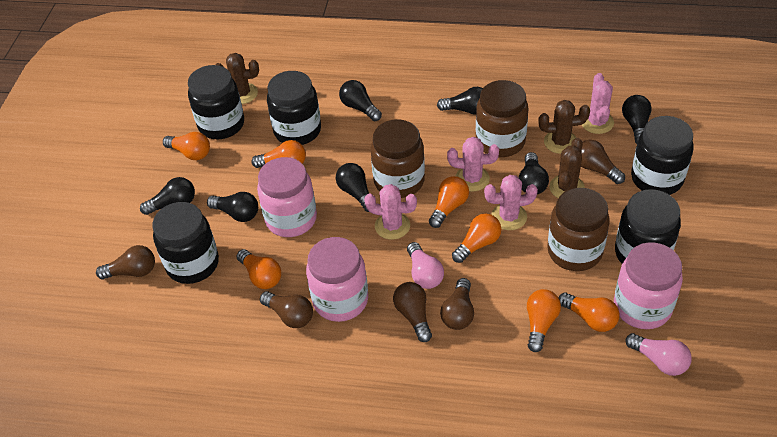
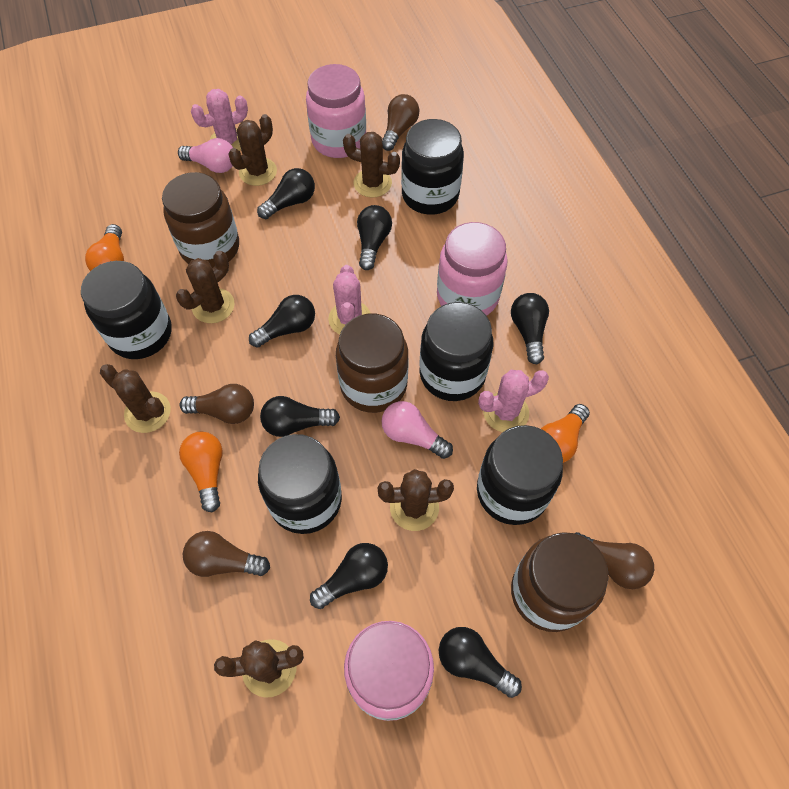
brown cactus: [216,53,259,104] [538,100,590,154] [549,138,585,198] = 3 -> [100,364,171,433] [176,251,234,323] [214,639,304,698] [229,114,277,186] [343,132,400,198] [377,469,454,531] = 6
brown light bulb: [96,245,155,279] [260,291,313,328] [393,282,432,342] [440,278,474,330] [581,140,625,184] = 5 -> [180,384,254,424] [183,531,270,577] [382,94,419,151] [574,532,654,589] = 4
orange light bulb: [163,132,210,160] [236,249,281,289] [251,140,306,168] [429,176,469,228] [452,213,501,263] [527,289,561,352] [558,292,620,332] = 7 -> [85,224,124,271] [179,432,223,512] [541,404,590,463] = 3
pink cactus: [364,184,417,240] [447,137,499,192] [484,175,538,230] [582,73,614,134] = 4 -> [191,89,248,151] [328,265,371,335] [478,370,549,432] = 3

